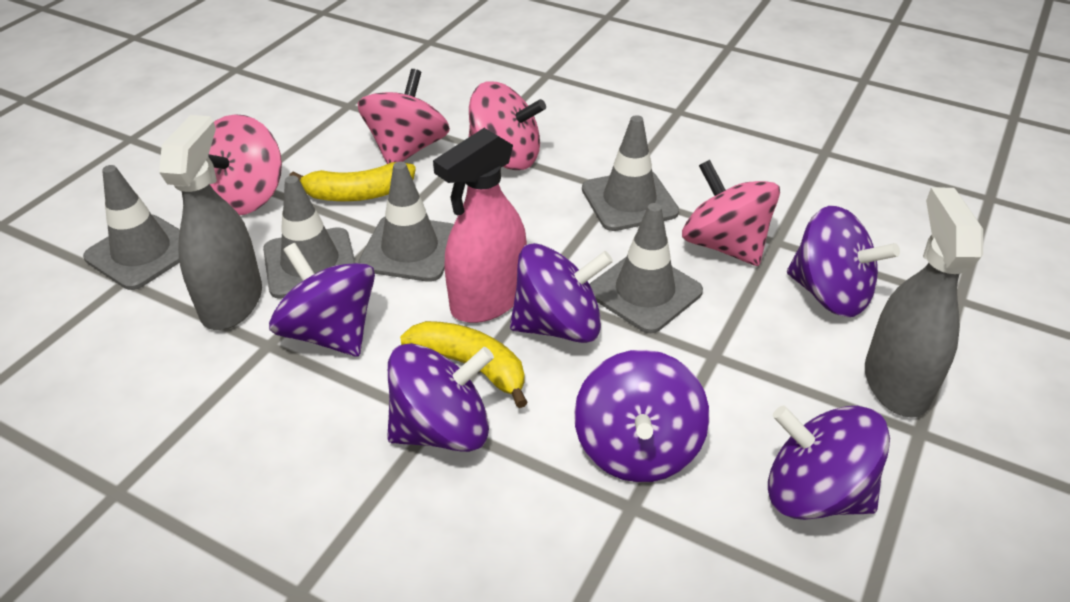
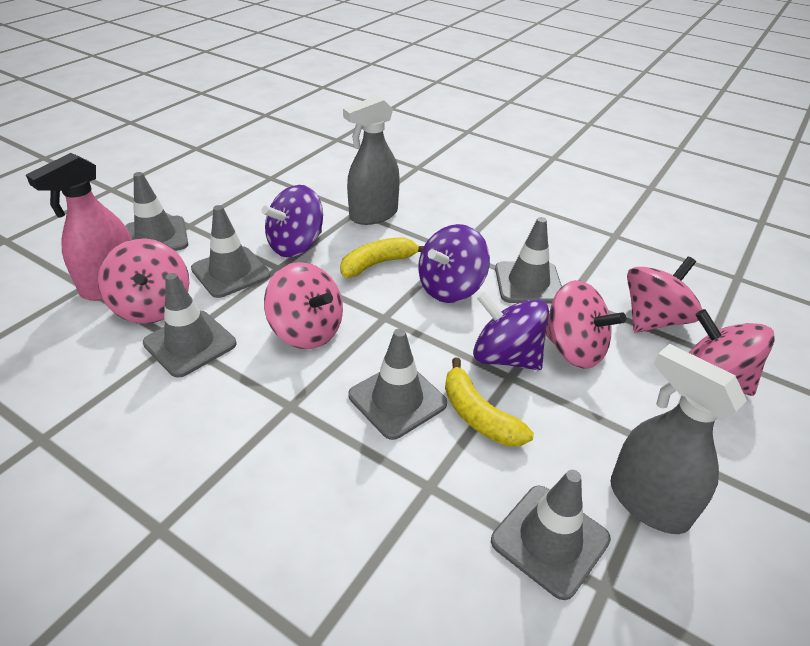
grey traffic cone: [83,165,180,290] [263,176,356,299] [358,162,454,282] [582,115,679,231] [590,203,703,333] = 5 -> [125,172,188,251] [143,273,236,378] [191,205,270,298] [348,328,447,440] [491,470,611,600] [495,217,562,304] = 6
pink spinning top: [208,114,282,215] [358,69,450,164] [468,82,546,170] [682,160,780,266] = 4 -> [98,238,189,324] [264,262,343,349] [545,280,626,369] [627,257,703,333] [689,309,775,396] = 5
purple spinning top: [269,243,375,357] [387,343,494,452] [510,243,613,343] [574,350,710,482] [768,406,890,520] [787,206,900,317] = 6 -> [262,185,323,257] [418,224,490,303] [473,291,549,370] = 3

